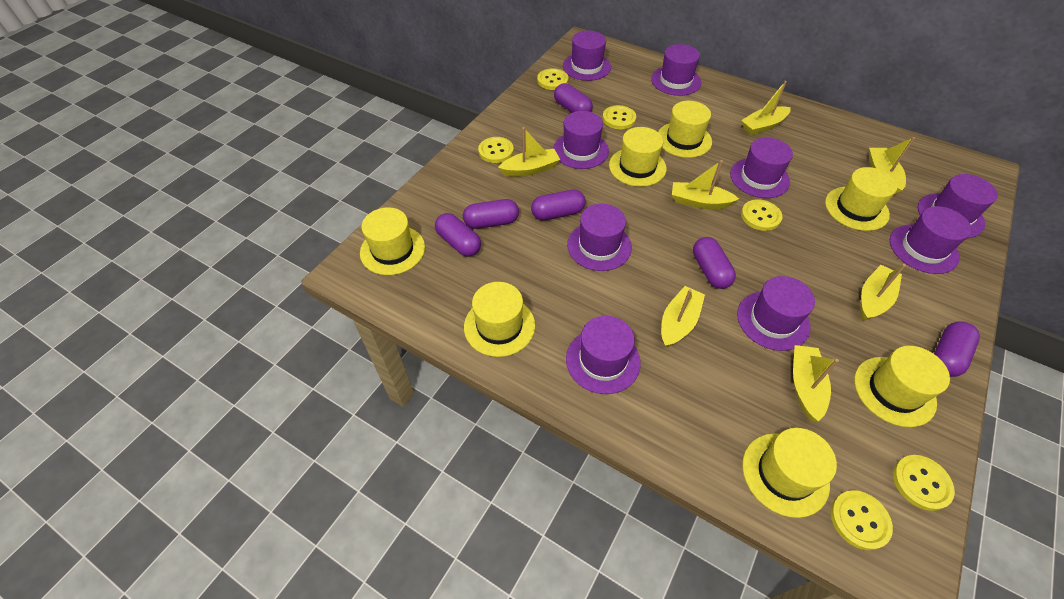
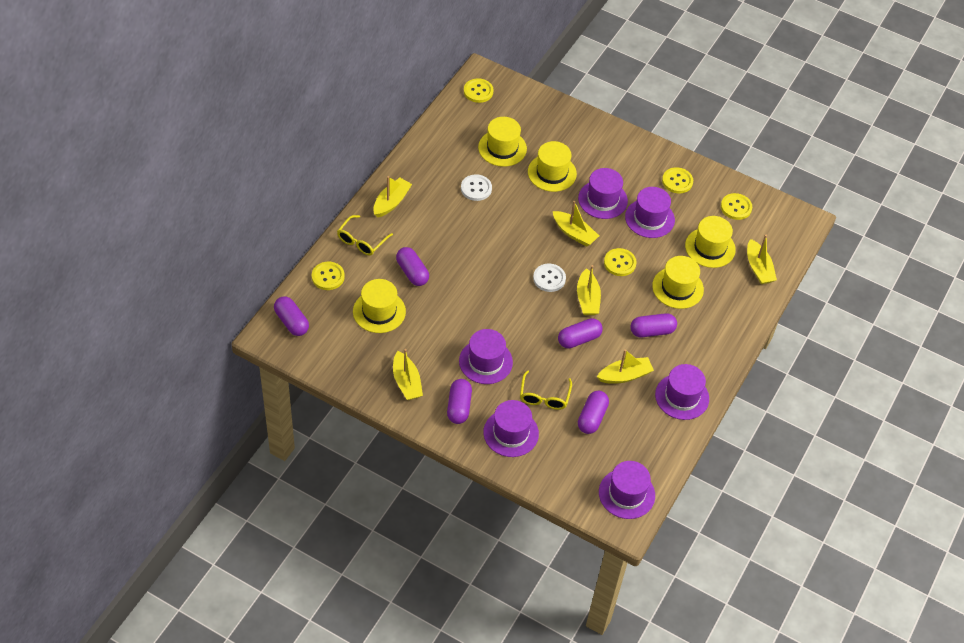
purple hat: [553,111,609,169] [563,31,611,81] [566,316,641,394] [567,204,632,271] [651,44,701,96] [730,137,793,198] [737,276,815,351] [890,206,972,274] [918,174,998,238] = 9 -> [459,329,513,384] [483,400,539,457] [578,168,628,219] [599,461,655,519] [625,187,675,238] [655,364,709,420] = 6
white button: none = 0 -> [461,174,492,201] [533,264,566,292] = 2
yellow boat: [498,127,560,177] [661,286,705,348] [672,160,739,209] [741,81,791,135] [793,345,839,422] [860,264,906,321] [869,137,915,195] = 7 -> [373,176,412,218] [393,349,423,400] [553,201,599,247] [577,265,601,315] [597,349,654,384] [747,235,777,284] = 6
yellow button: [478,137,514,163] [537,68,569,90] [603,105,636,129] [741,199,782,231] [831,490,893,550] [893,455,955,511] = 6 -> [312,262,345,290] [464,78,493,103] [604,248,636,276] [662,167,693,193] [721,193,752,220] = 5
yellow glasses: none = 0 -> [337,215,393,256] [520,370,572,410] = 2
yellow hat: [360,207,425,275] [464,282,535,357] [609,127,667,187] [658,101,712,158] [742,428,837,518] [825,167,897,231] [854,346,950,427] = 7 -> [353,279,406,333] [478,117,527,167] [528,141,577,192] [652,256,704,309] [685,216,736,268] = 5

